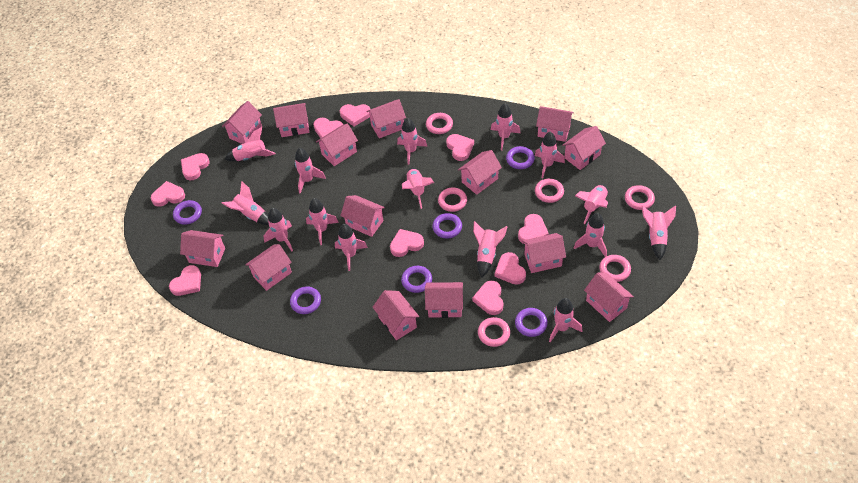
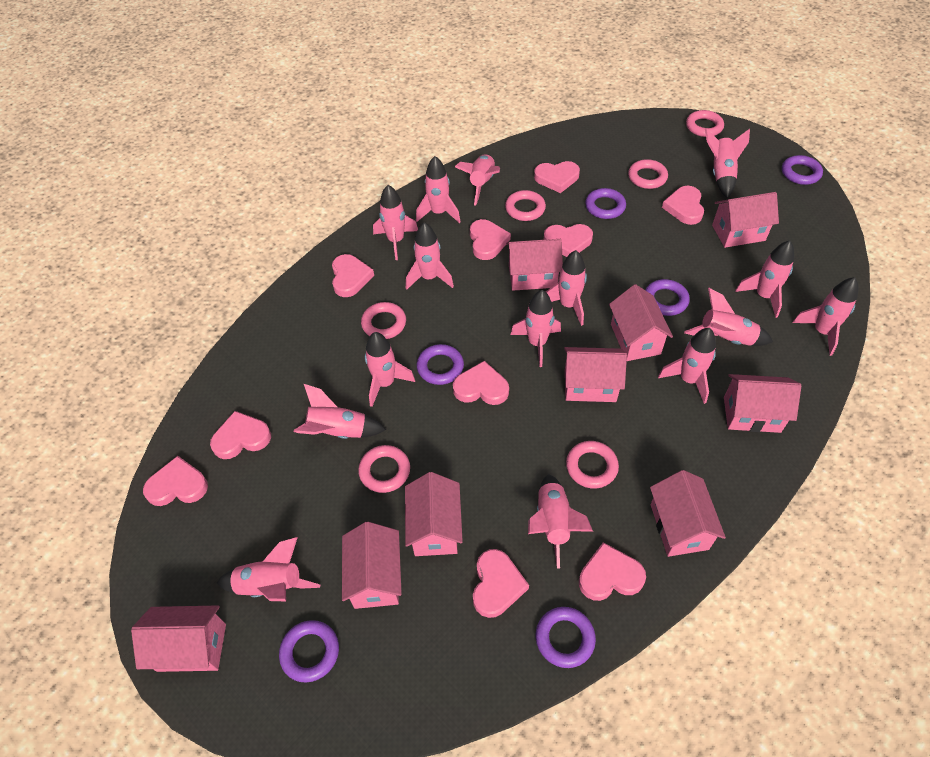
pink house: [180,230,225,267] [222,101,262,144] [245,244,292,291] [273,103,309,137] [316,123,358,166] [340,195,385,237] [366,99,406,138] [372,290,420,340] [425,282,463,318] [458,150,502,195] [522,233,566,273] [536,106,574,142] [562,126,606,170] [584,272,634,322] = 14 -> [131,605,226,672] [342,522,402,609] [405,472,463,556] [506,239,563,291] [564,347,627,402] [609,284,673,361] [650,470,726,557] [712,192,779,248] [724,374,801,433] = 9

